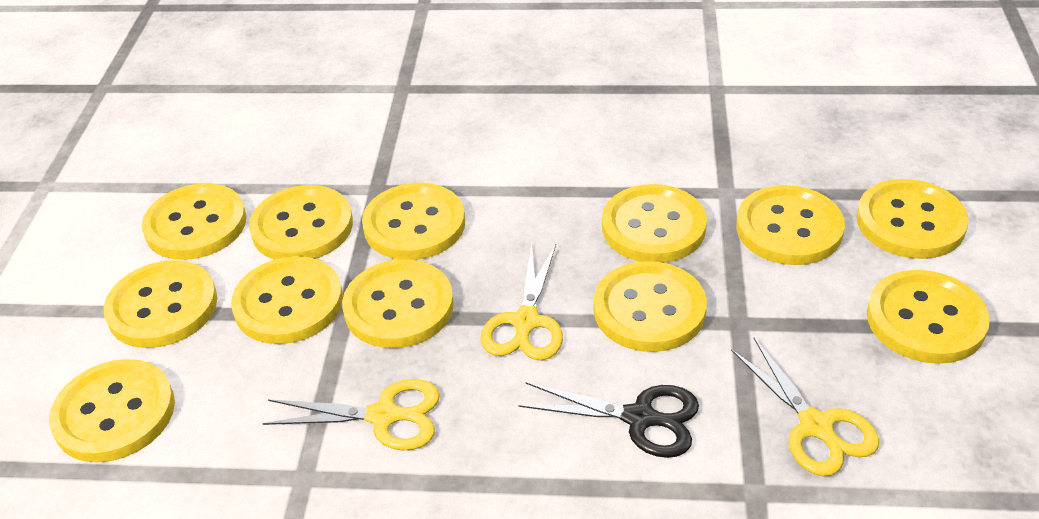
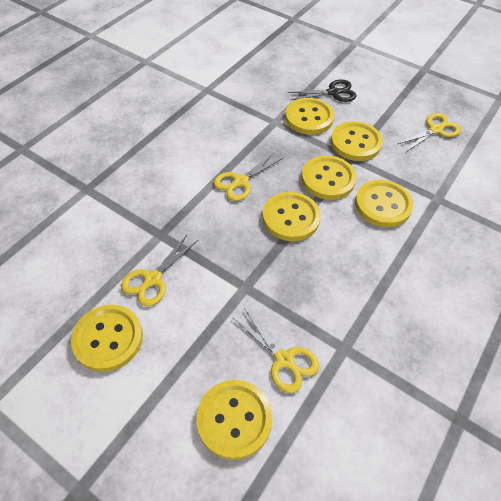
yellow button: [49,359,175,463] [104,260,217,348] [142,183,247,260] [231,256,343,344] [249,185,353,260] [342,259,454,348] [362,183,465,260] [594,261,707,352] [602,184,707,263] [736,185,845,265] [856,179,969,259] [867,270,990,364] = 12 -> [71,305,143,372] [196,380,273,460] [263,192,321,241] [285,98,334,135] [302,156,356,200] [331,121,383,161] [355,180,413,227] = 7
yellow scissors: [262,379,440,450] [480,243,563,360] [731,338,879,476] = 3 -> [121,235,198,306] [214,152,283,201] [233,308,319,393] [398,113,461,152] = 4

